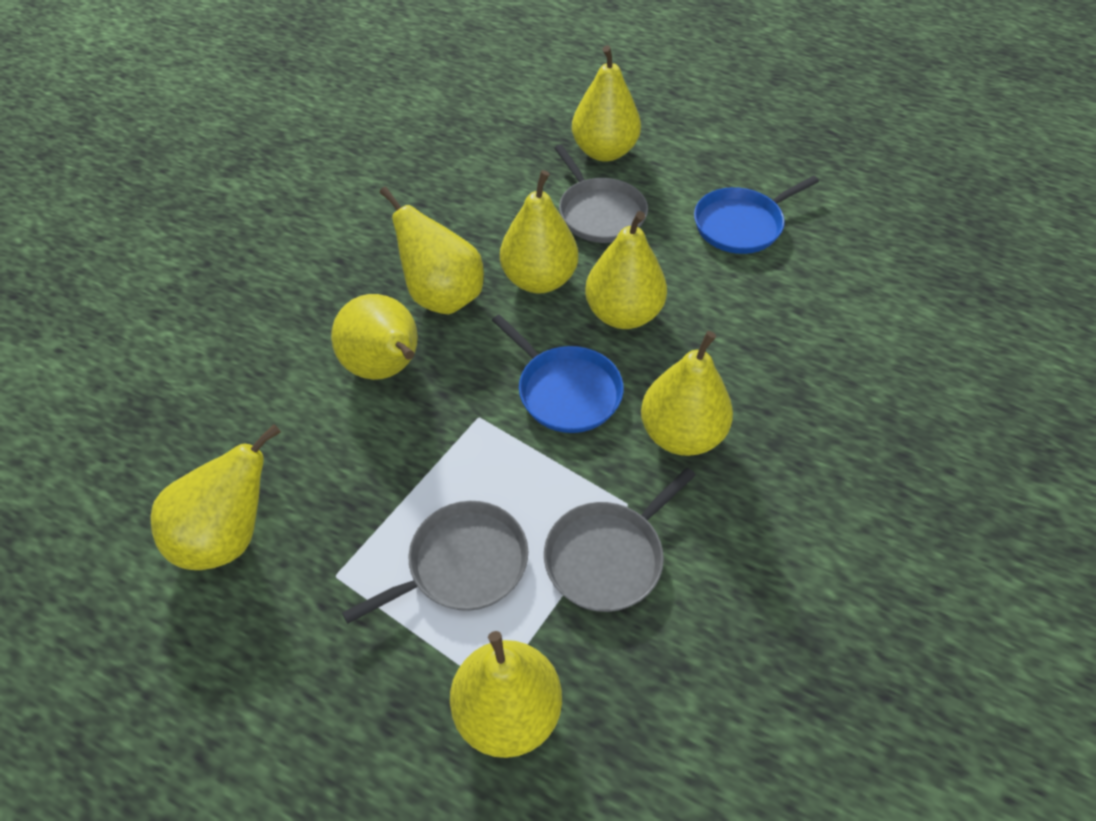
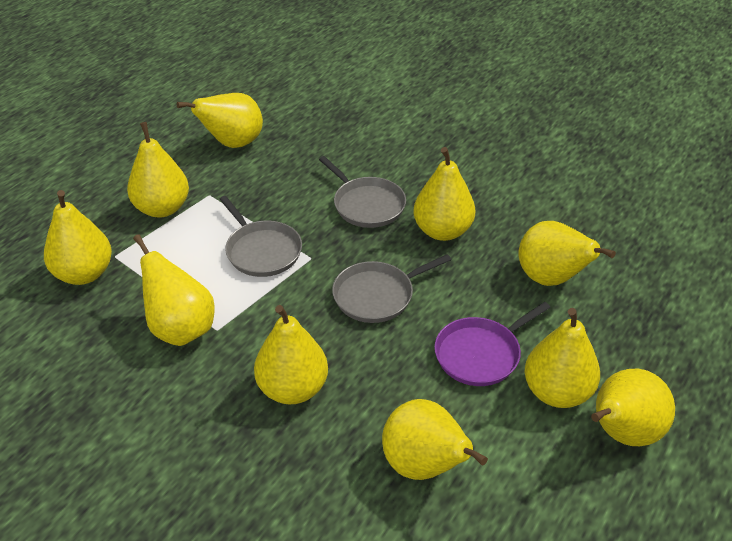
blue pan: [492,314,624,433] [694,176,819,254] = 2 -> none = 0
purple pan: none = 0 -> [434,302,551,386] = 1
yellow pear: [150,424,281,570] [331,294,418,380] [380,187,484,315] [450,631,562,758] [500,170,578,294] [572,45,641,162] [585,211,667,329] [641,331,733,456] = 8 -> [44,190,112,285] [127,122,189,218] [133,234,215,346] [177,93,263,148] [254,305,328,404] [382,399,488,480] [413,147,475,241] [518,221,616,286] [525,308,600,408] [591,369,675,446] = 10

